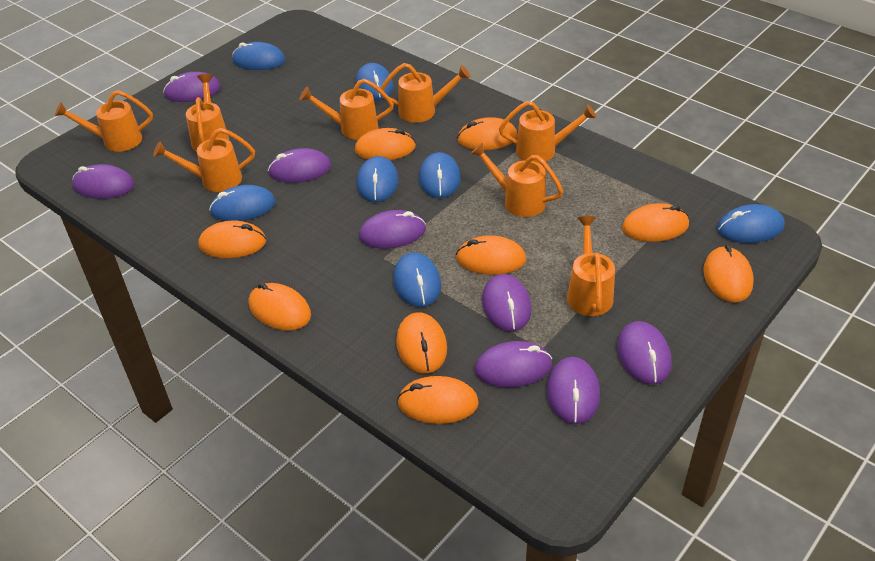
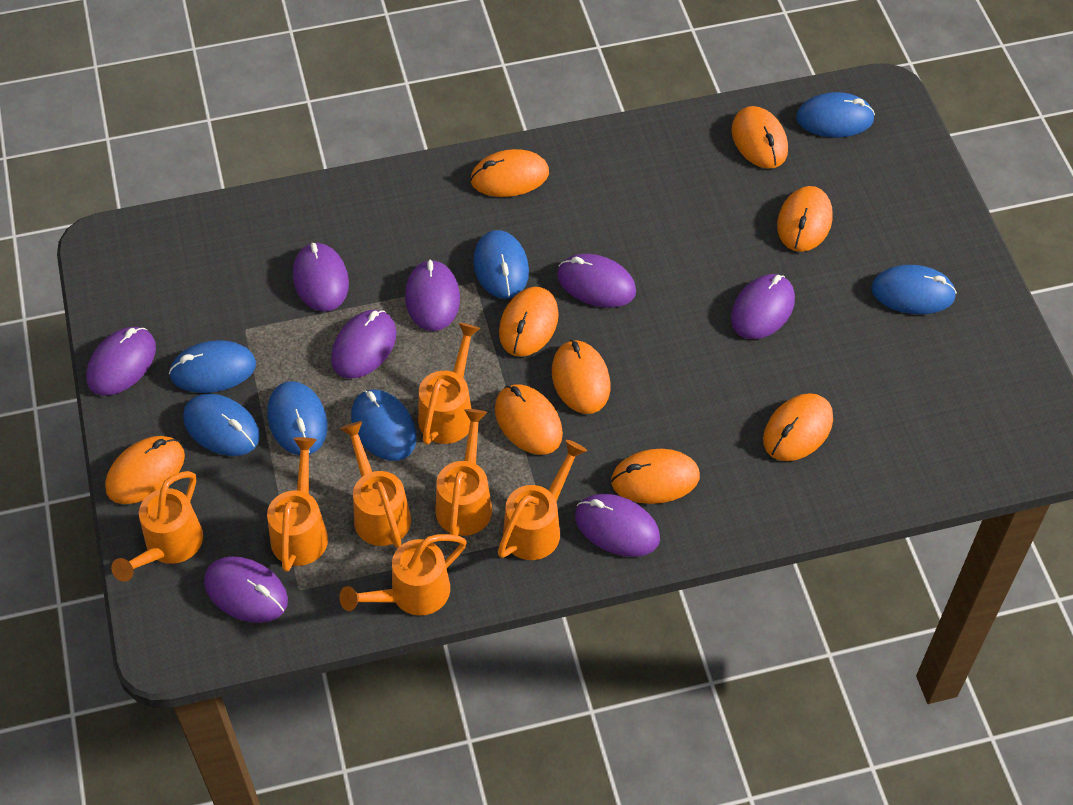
orange watering can: [55,90,153,152] [153,128,255,192] [186,74,229,152] [299,79,394,140] [381,63,471,123] [470,142,563,217] [499,101,597,163] [567,216,615,316] = 8 -> [111,471,203,582] [267,437,328,572] [339,534,467,616] [340,421,411,548] [418,323,481,445] [435,409,492,536] [498,440,587,560] = 7

